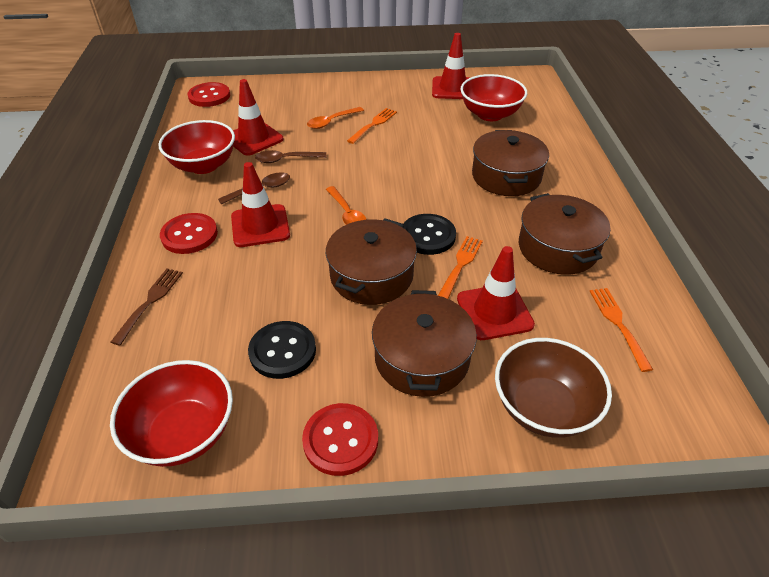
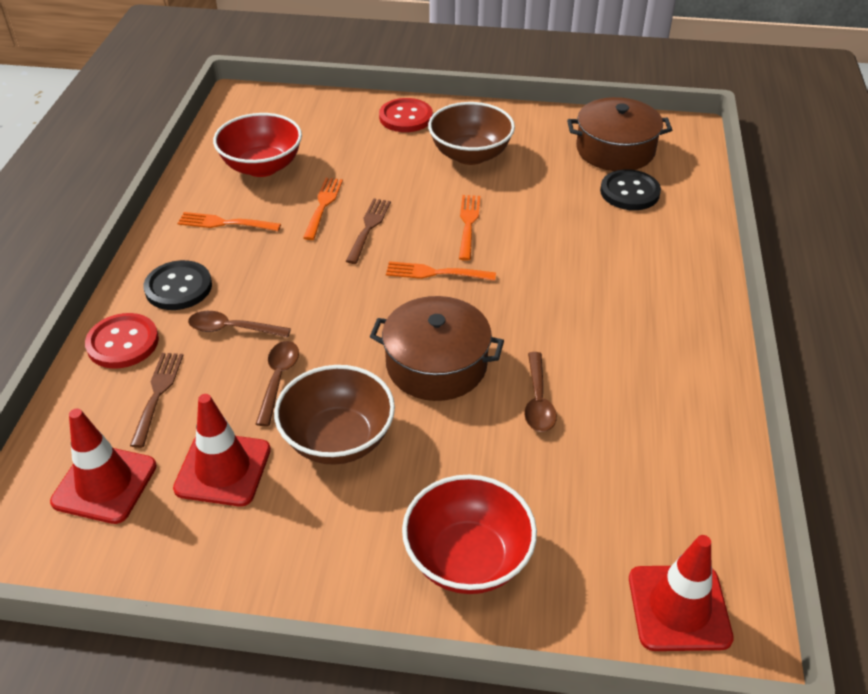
brown bowl: [495,338,612,438] = 1 -> [274,365,395,465] [428,102,515,165] = 2
brown fork: [110,268,183,346] = 1 -> [130,353,183,448] [346,198,391,264] = 2
brown pot: [326,218,417,305] [372,290,477,397] [472,130,549,196] [519,193,611,275] = 4 -> [370,296,504,401] [567,97,672,171] = 2
brown spoon: [218,172,290,204] [255,150,327,163] = 2 -> [188,311,291,338] [256,341,299,426] [524,352,557,432] = 3
orange fork: [347,108,397,144] [438,236,483,299] [590,288,653,372] = 3 -> [178,212,281,231] [303,178,343,240] [386,261,496,281] [459,195,480,261] = 4
orange spoon: [307,107,364,129] [326,186,367,225] = 2 -> none = 0
red bowl: [110,360,233,467] [158,120,235,174] [460,74,527,121] = 3 -> [213,113,302,177] [402,475,537,594] = 2
red button: [160,213,218,254] [187,82,230,107] [302,403,378,476] = 3 -> [85,313,159,369] [379,98,433,132] = 2
red traffic cone: [231,162,290,247] [233,79,283,156] [432,33,469,99] [457,246,535,340] = 4 -> [50,408,157,524] [173,394,271,506] [629,535,734,651] = 3

